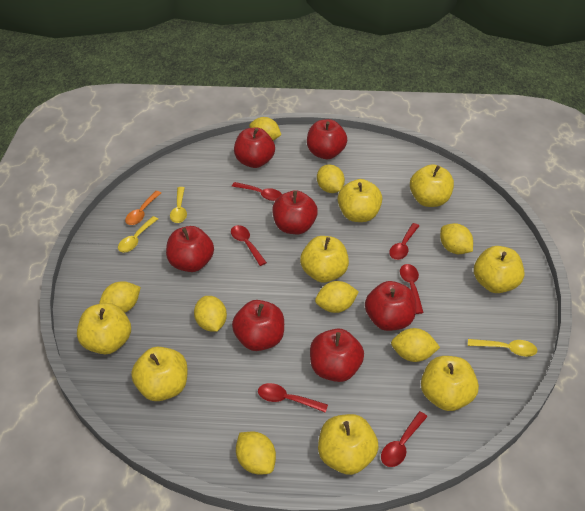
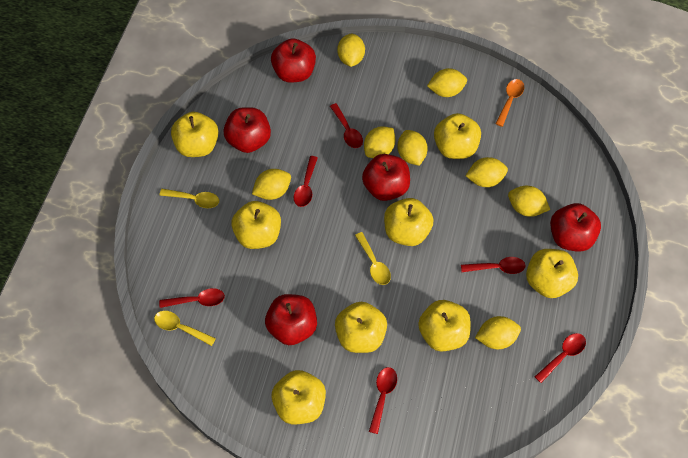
red apple: [166,226,214,272] [232,300,284,351] [234,127,275,168] [272,190,318,234] [307,119,347,159] [310,328,364,382] [365,281,416,331] = 7 -> [223,107,271,153] [265,294,317,345] [271,38,316,83] [362,154,410,201] [550,203,601,252] = 5

